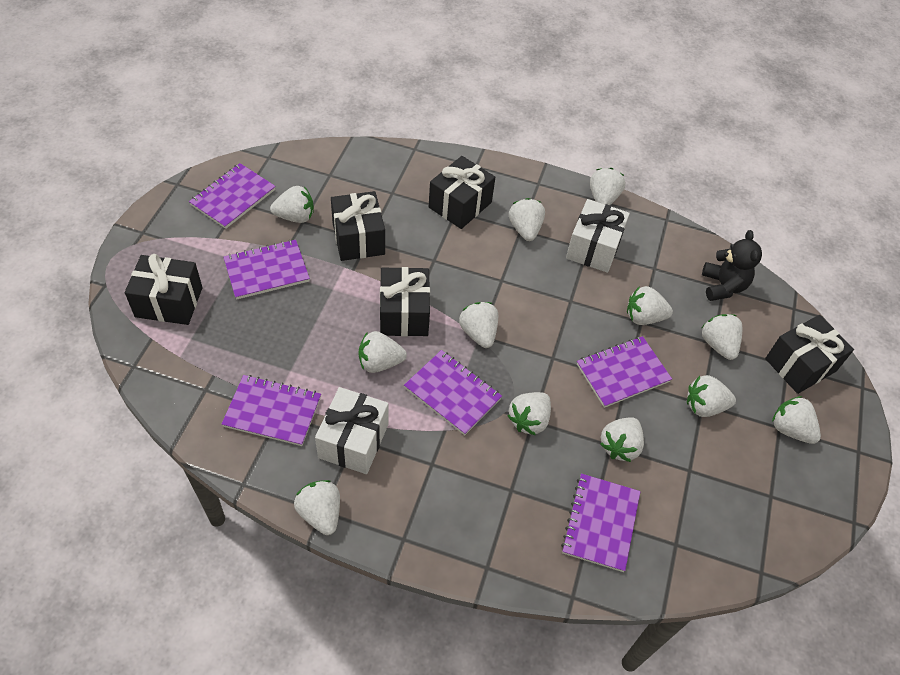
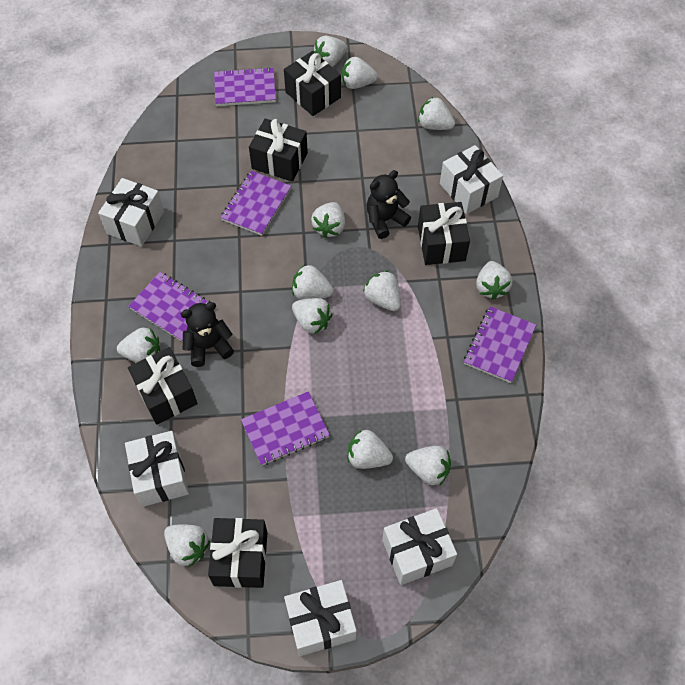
black teddy bear: [702,230,762,301] = 1 -> [181,302,234,367] [366,170,411,239] = 2
purple notebook: [189,163,276,229] [222,375,321,446] [224,240,310,300] [404,350,502,435] [561,473,640,572] [577,336,672,408] = 6 -> [128,272,211,342] [214,67,276,106] [220,171,291,236] [241,391,330,466] [464,306,536,383] = 5
white gift: [315,387,388,474] [566,199,630,273] = 2 -> [98,178,164,247] [125,431,189,507] [284,580,357,656] [382,508,457,585] [440,145,503,214] = 5

